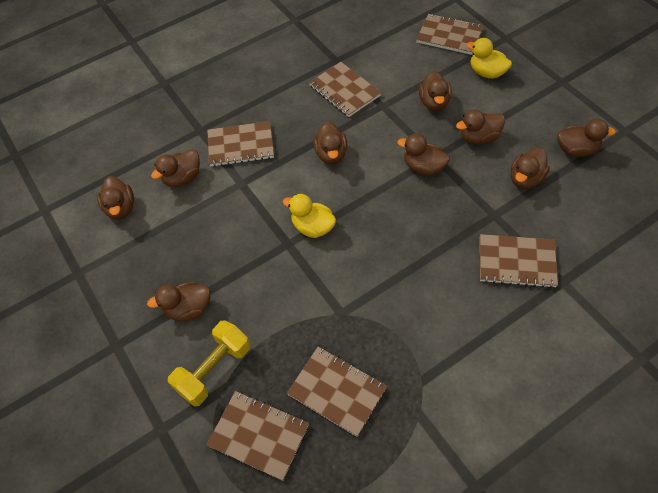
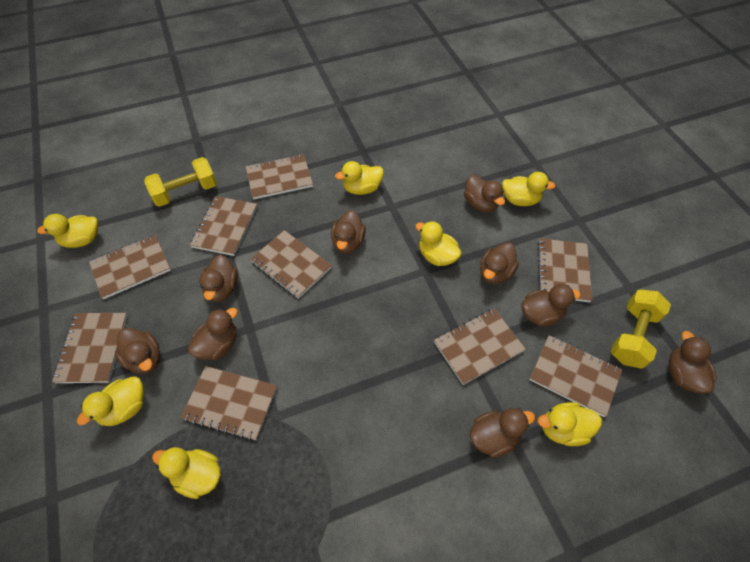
brown notebook: [207,121,274,167] [207,391,309,481] [287,347,387,437] [309,62,381,117] [416,14,484,55] [480,234,558,288] = 6 -> [52,313,128,383] [89,235,171,299] [181,366,277,441] [190,196,257,256] [245,154,313,200] [250,230,332,299] [434,308,526,385] [530,335,622,417] [537,238,592,302] = 9
yellow duck: [283,194,336,238] [466,38,512,79] = 2 -> [37,214,98,248] [77,376,144,426] [152,447,221,499] [335,161,384,195] [415,221,462,266] [502,172,555,206] [537,402,602,446] = 7
yellow dumbbell: [168,320,250,407] = 1 -> [144,157,217,207] [611,289,671,369] = 2

